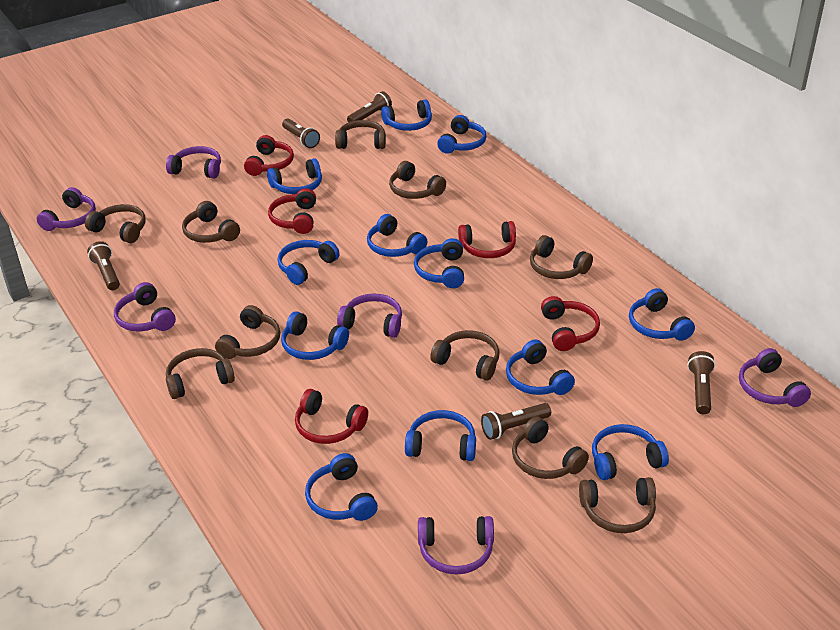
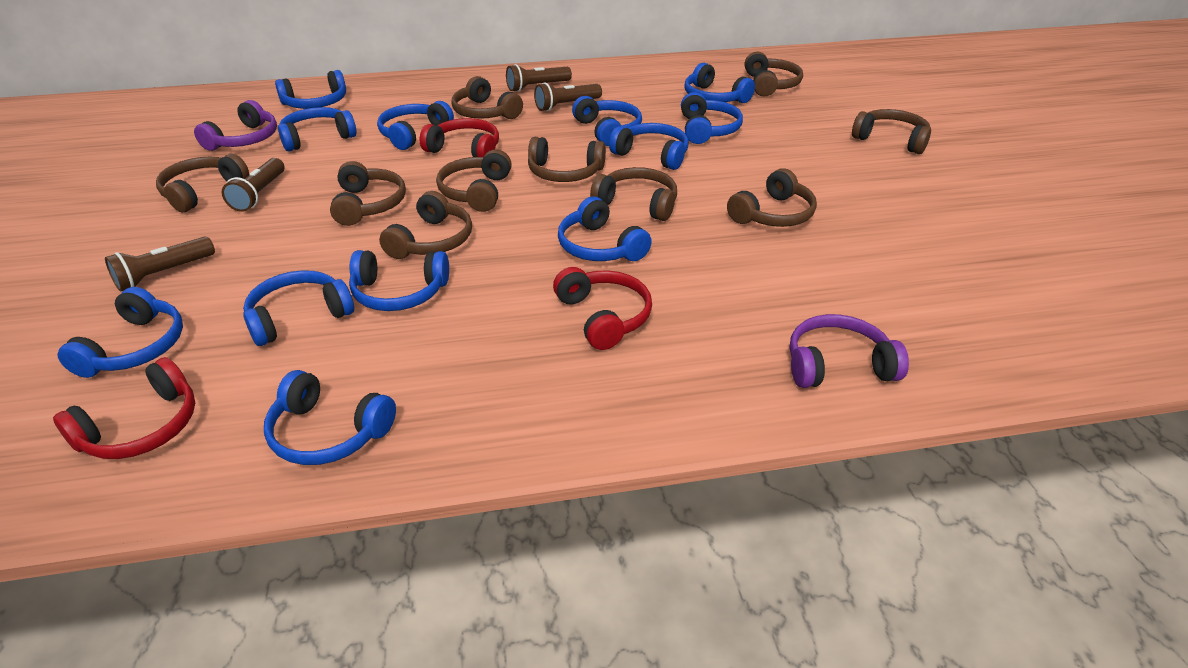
brown flashlight: [87,241,120,290] [282,119,320,148] [347,91,392,123] [481,403,551,440] [687,351,715,414] = 5 -> [105,237,215,292] [222,158,284,212] [506,64,572,92] [534,83,602,111] = 4
purple headphones: [37,187,96,231] [114,282,176,332] [166,146,221,179] [337,293,402,338] [418,516,494,575] [739,348,811,407] = 6 -> [194,100,277,151] [790,314,909,388] = 2
red headphones: [244,135,294,176] [268,188,316,234] [295,389,368,444] [458,221,516,258] [541,296,600,351] = 5 -> [53,357,195,459] [420,118,499,157] [553,267,652,350] = 3

